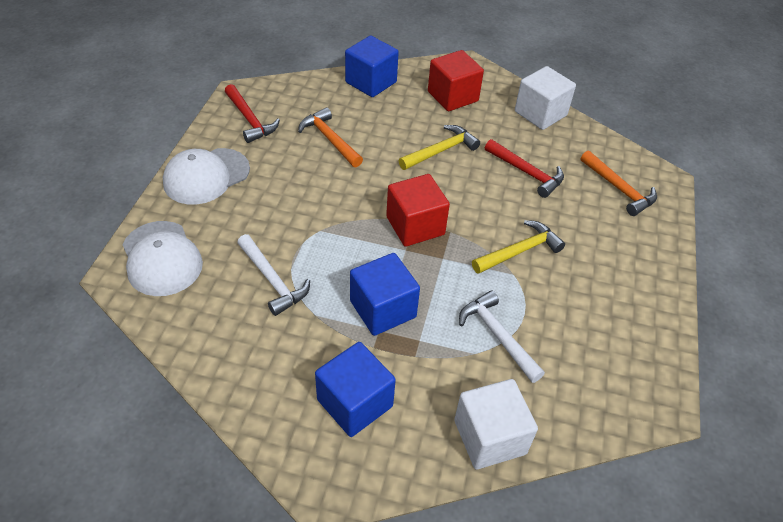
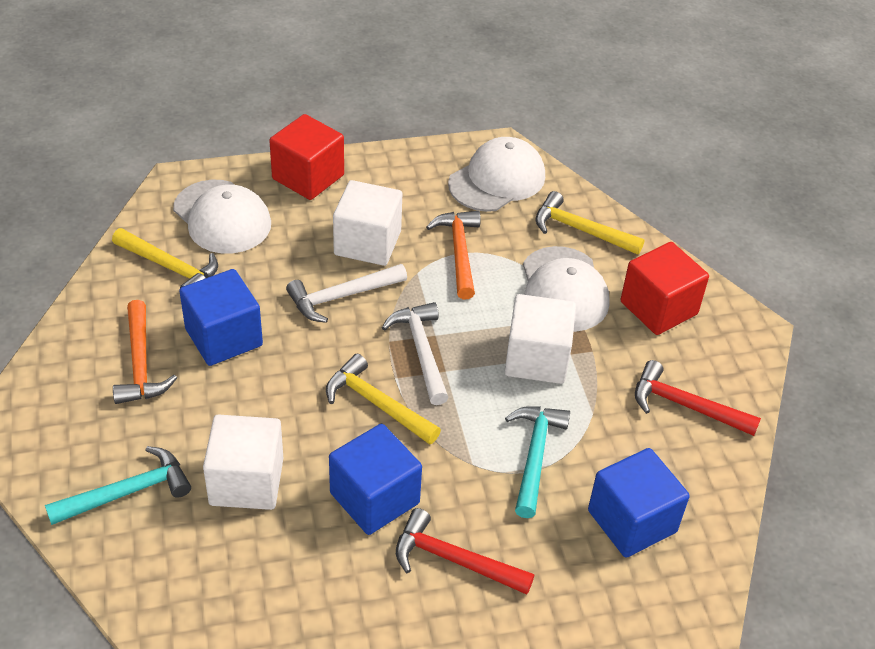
turquoise hammer: none = 0 -> [45,446,191,525] [505,406,570,518] = 2
white cap: [122,221,203,296] [163,148,250,205] = 2 -> [173,180,271,253] [448,137,545,212] [523,246,610,332] = 3
white cube: [454,379,538,470] [515,66,576,130] = 2 -> [203,415,283,510] [333,180,402,266] [505,294,576,384] = 3
yellow hammer: [399,125,480,170] [472,220,565,274] = 2 -> [112,228,218,288] [326,354,441,445] [536,191,645,255] = 3

